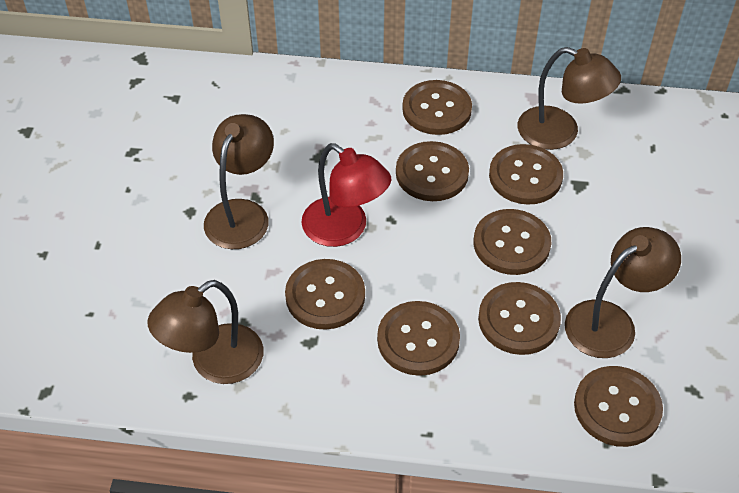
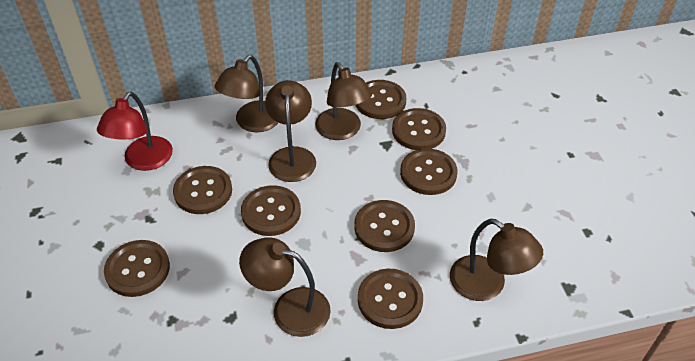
brown lamp: [147,280,263,384] [204,114,274,249] [518,47,621,150] [565,227,681,358] = 4 -> [215,55,278,132] [239,237,331,337] [265,80,316,182] [315,62,372,140] [450,218,543,301] = 5

